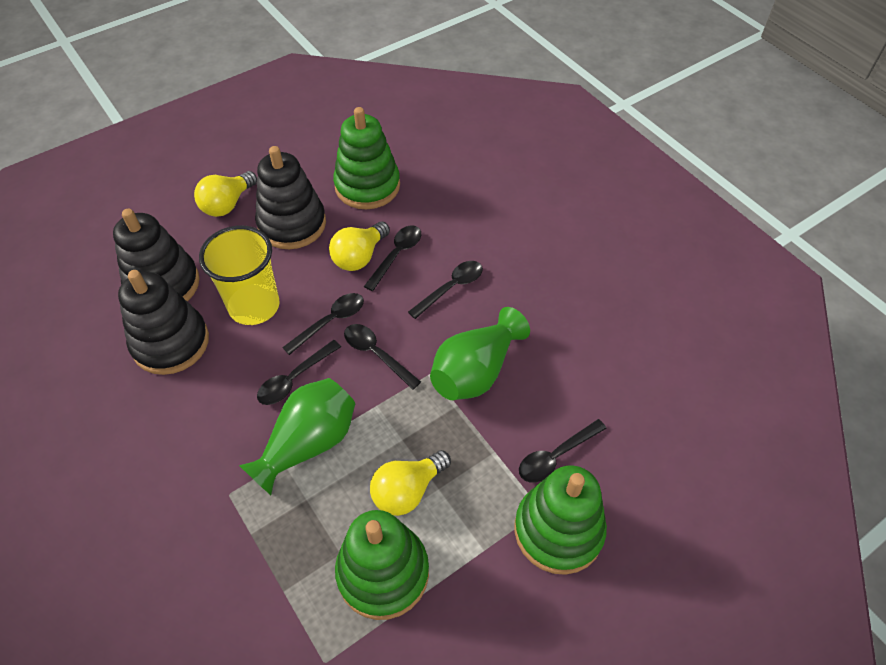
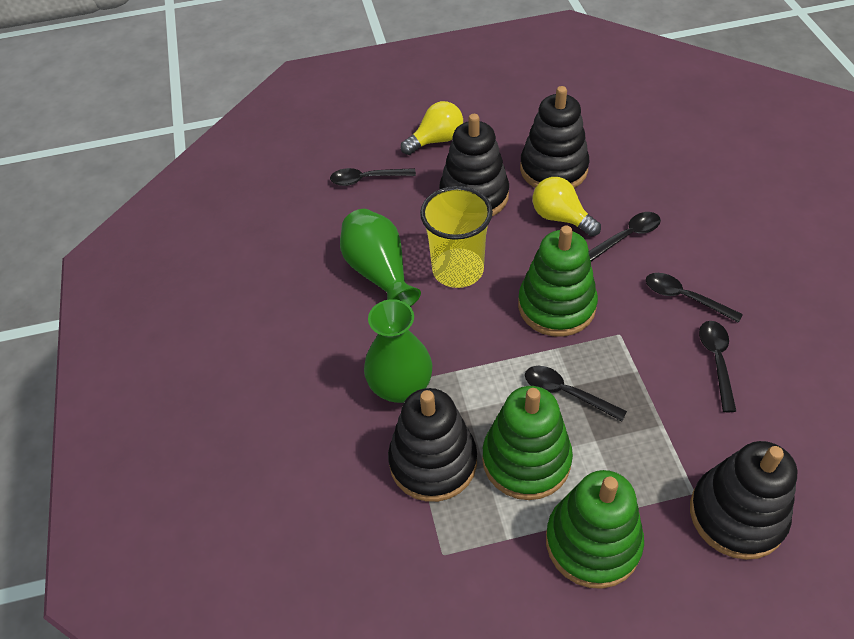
black spoon: [257,340,341,405] [282,293,364,355] [344,324,421,390] [364,225,421,291] [408,261,483,319] [519,419,607,482] = 6 -> [330,168,416,186] [525,366,627,421] [589,212,661,261] [646,273,743,323] [699,321,736,412] = 5
black stacking toy: [113,209,200,301] [118,270,209,375] [255,146,326,249] = 3 -> [388,388,477,502] [439,114,509,216] [520,86,590,188] [690,441,797,560] = 4
yellow light bulb: [194,171,257,217] [329,221,390,271] [370,450,451,516] = 3 -> [401,101,463,155] [533,177,601,237] = 2

